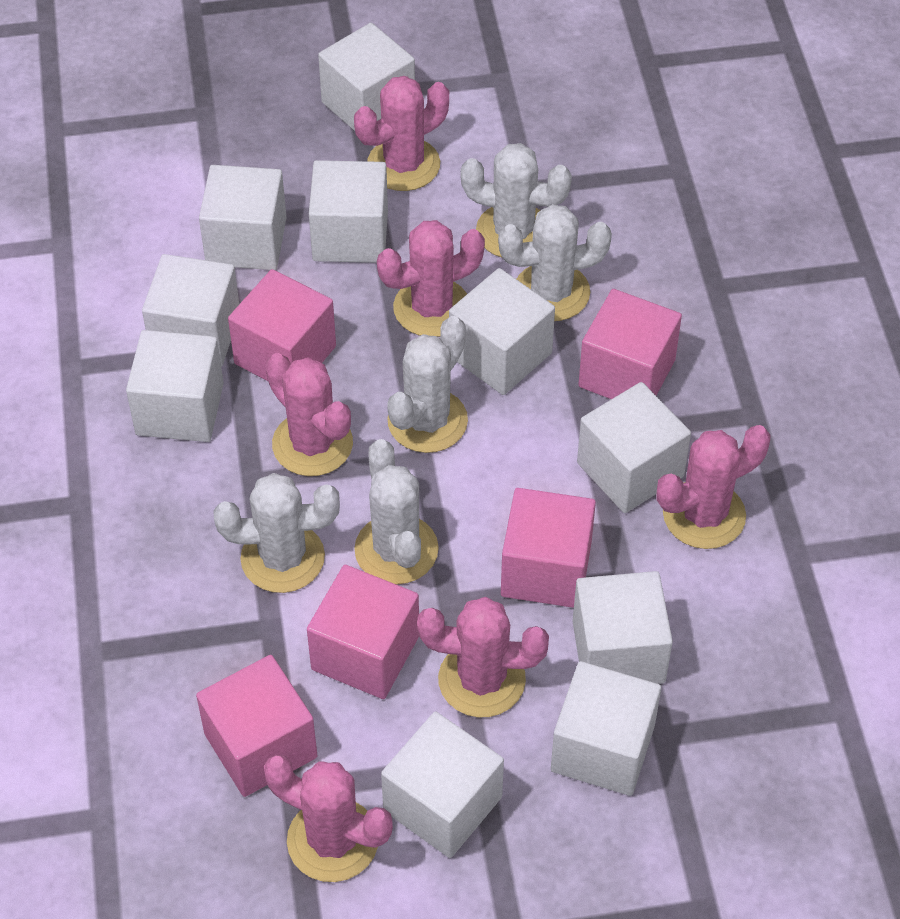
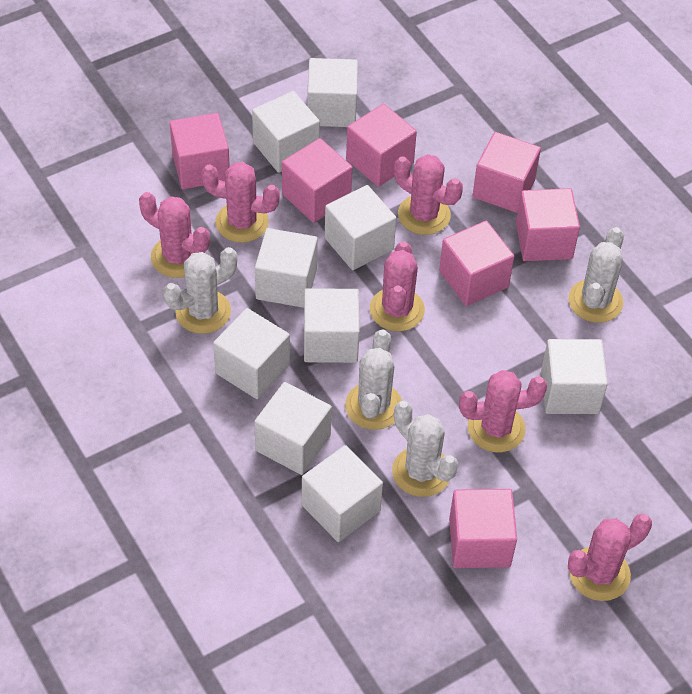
pink cube: [196,655,318,797] [228,269,336,381] [307,565,419,699] [501,488,596,608] [578,289,682,399] = 5 -> [170,113,230,189] [282,138,352,223] [346,104,417,187] [439,221,514,306] [449,489,517,568] [472,132,541,213] [516,188,580,261] = 7
white cactus: [214,473,340,593] [354,439,439,585] [387,316,468,453] [460,143,572,257] [498,204,612,321] = 5 -> [163,247,237,334] [345,329,402,430] [392,401,458,497] [568,227,624,323] = 4
white cube: [126,330,224,442] [142,254,239,367] [199,165,287,270] [309,160,388,263] [318,23,415,131] [381,712,504,858] [449,268,555,395] [551,661,661,796] [572,571,673,684] [577,382,691,513] = 10 -> [213,308,290,399] [252,91,320,173] [254,382,332,475] [255,228,318,308] [302,445,383,542] [304,288,360,363] [307,58,358,127] [325,185,396,270] [541,339,608,414] = 9

